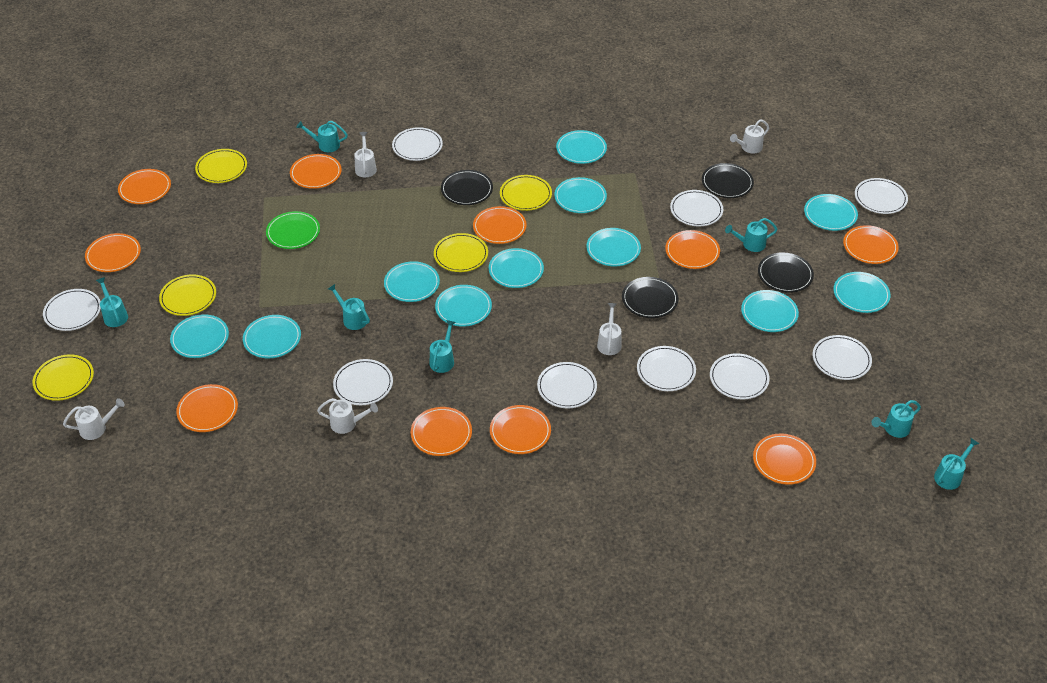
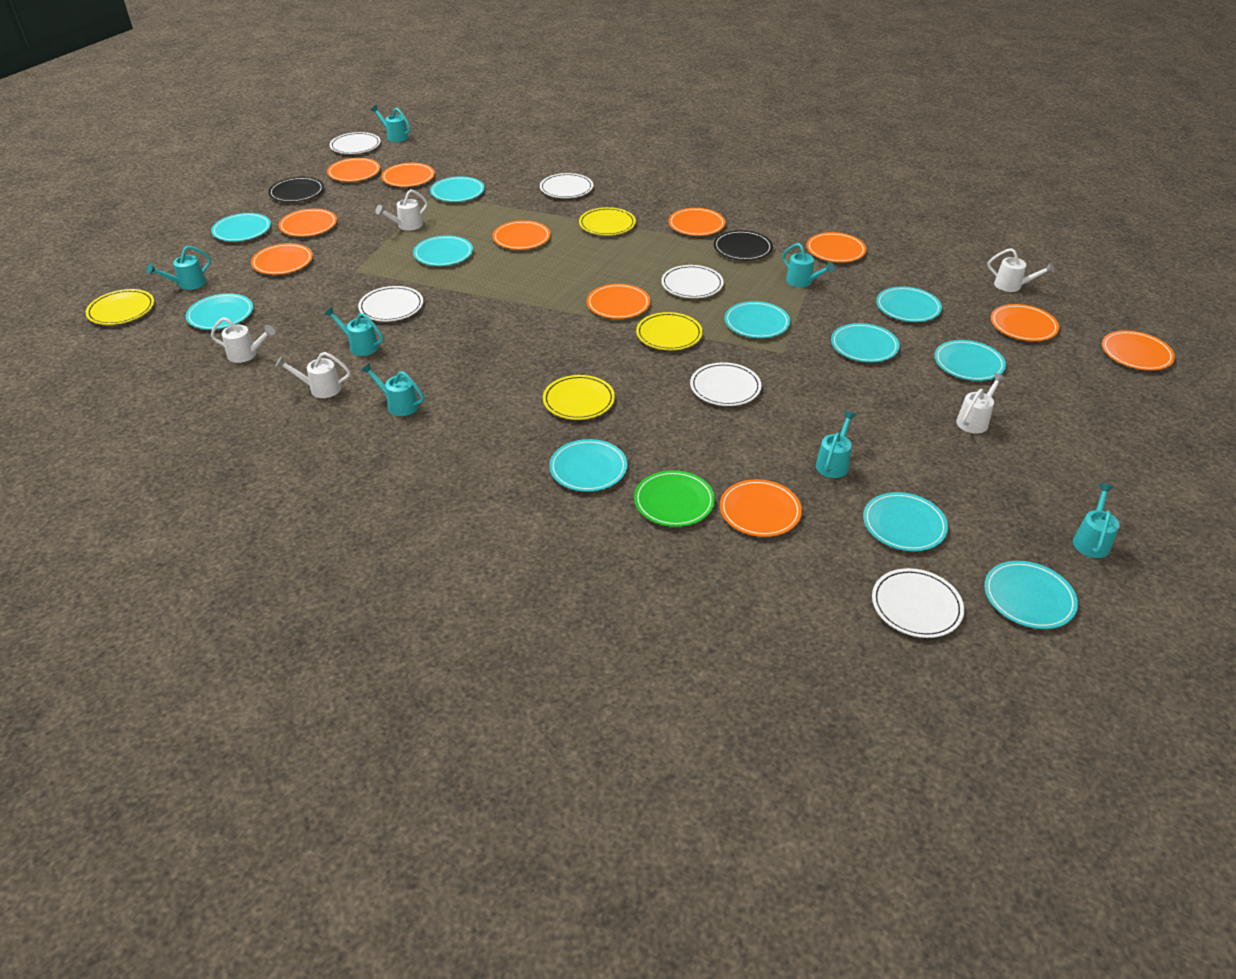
black plate: [441,170,493,205] [622,277,678,318] [702,163,754,198] [758,252,814,293] = 4 -> [268,177,324,202] [714,230,773,260] = 2
orange plate: [85,233,141,272] [118,169,171,204] [176,384,238,432] [290,154,342,189] [411,407,472,456] [473,206,527,244] [490,405,551,454] [665,230,720,269] [753,434,816,485] [843,225,899,264] = 10 -> [251,243,313,275] [278,208,337,237] [327,158,380,182] [381,163,435,187] [492,220,551,250] [587,284,650,319] [668,208,726,236] [720,479,802,537] [806,232,866,263] [991,304,1059,341] [1102,330,1175,371] = 11
white plate: [43,289,101,331] [333,359,393,405] [392,127,443,161] [537,362,597,408] [637,346,696,391] [670,190,723,226] [710,353,770,399] [813,335,872,380] [855,178,908,214] = 9 -> [330,132,381,154] [358,286,423,321] [540,173,593,198] [661,265,724,298] [690,362,761,406] [872,568,964,638] = 6
yellow plate: [33,354,94,401] [159,274,216,316] [195,149,247,183] [434,233,488,272] [500,175,552,211] = 5 -> [85,289,154,325] [543,375,615,420] [579,207,636,236] [636,312,703,350] = 4

